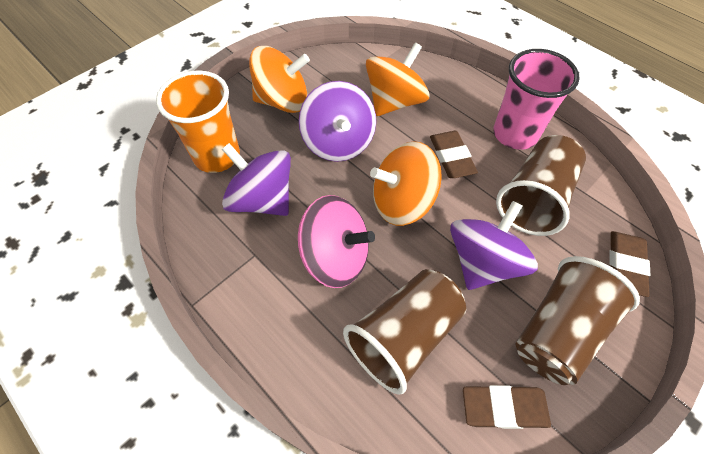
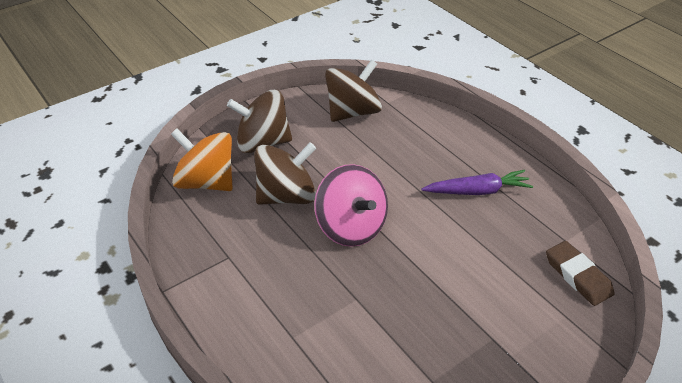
brown cup: [343,269,466,395] [496,135,586,236] [515,256,640,385] = 3 -> none = 0
brown eraser: [430,131,478,178] [463,385,551,429] [609,231,650,297] = 3 -> [546,241,614,306] = 1
brown spinning top: none = 0 -> [227,90,292,153] [254,142,316,205] [325,59,382,122] = 3
orange cup: [156,70,240,173] = 1 -> none = 0
orange spinning top: [249,46,310,113] [366,42,429,116] [370,141,442,226] = 3 -> [171,128,233,191] = 1
pink cup: [493,49,580,150] = 1 -> none = 0
purple carrot: none = 0 -> [421,170,533,195] = 1
purple spinning top: [222,143,291,216] [299,81,376,162] [450,201,538,290] = 3 -> none = 0

